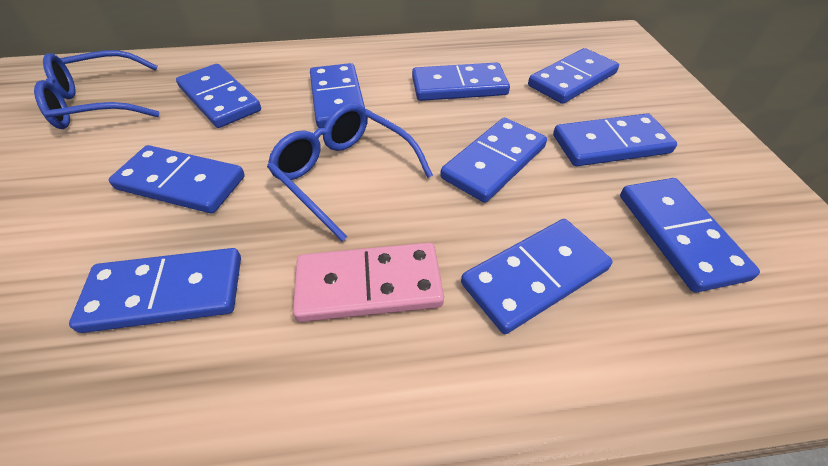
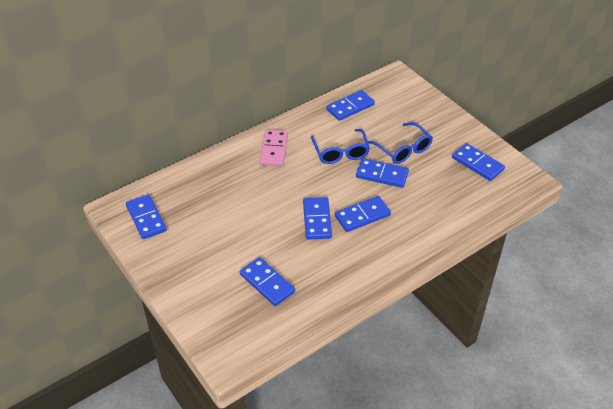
blue domino: [69,248,241,333] [109,145,245,213] [176,64,261,128] [310,63,365,128] [412,63,510,101] [440,118,547,203] [461,219,613,334] [528,48,619,104] [553,113,677,166] [620,178,760,292] = 10 -> [126,194,167,239] [240,257,295,306] [303,197,332,240] [326,90,375,121] [335,196,391,232] [356,158,409,188] [452,143,505,181] = 7

